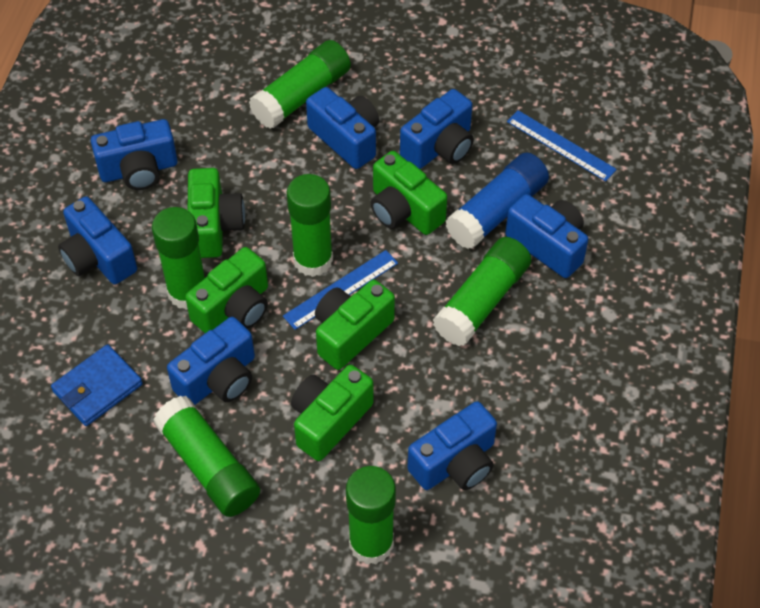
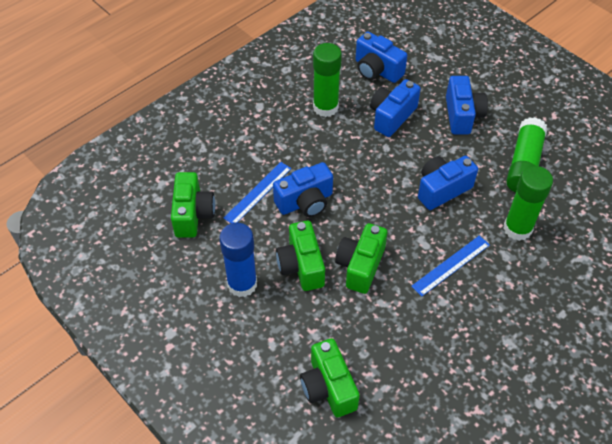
blue camera: [58,196,137,284] [91,119,178,190] [167,317,255,405] [306,87,379,169] [400,89,474,169] [408,401,497,490] [505,194,588,278] = 7 -> [273,162,333,217] [355,32,407,83] [370,79,421,137] [418,156,478,210] [446,76,488,134] = 5
blue wallet: [51,344,143,426] = 1 -> none = 0
green camera: [185,247,268,333] [188,168,245,258] [291,365,374,461] [315,280,395,370] [371,151,447,235] = 5 -> [171,172,215,238] [276,221,325,291] [300,338,360,417] [335,223,387,294] = 4
green glue stick: [152,207,205,310] [153,396,260,517] [249,40,351,129] [287,174,333,277] [346,466,396,564] [433,237,531,346] = 6 -> [313,43,342,117] [503,166,553,241] [506,117,547,192] = 3

